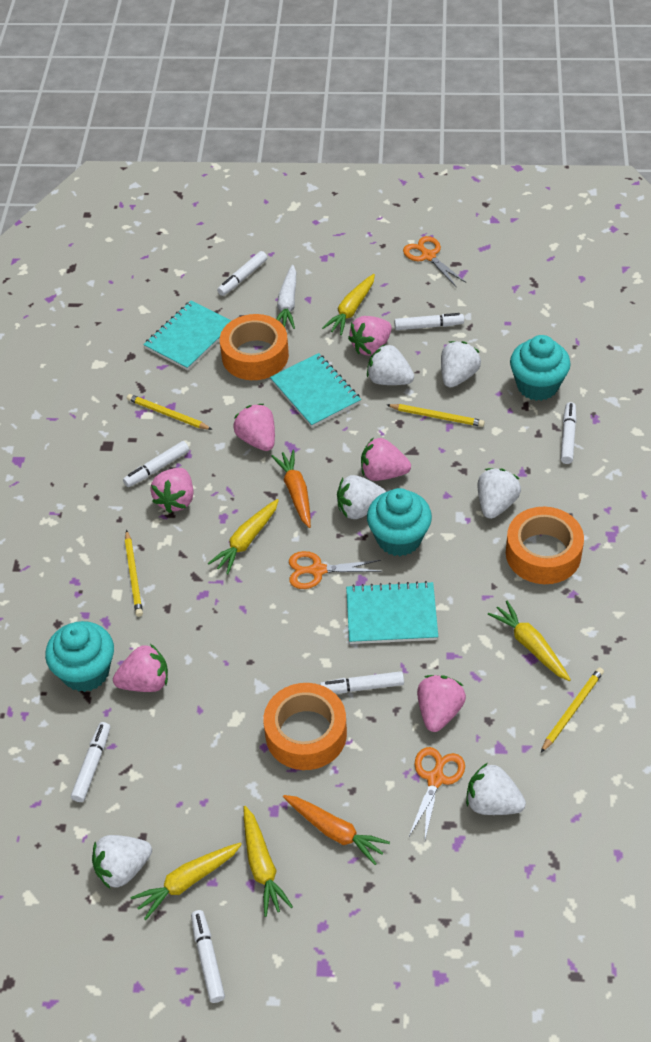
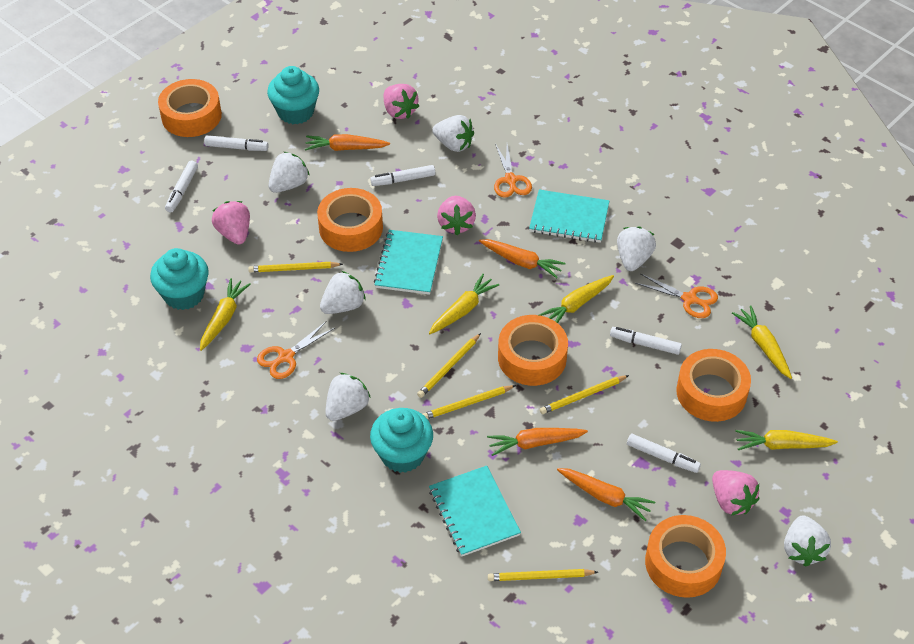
orange carrot: [271,450,311,528] [283,795,390,865] = 2 -> [305,134,390,151] [479,239,566,278] [487,428,588,456] [557,468,655,521] = 4
orange tape: [220,314,289,380] [263,683,347,770] [506,507,584,584] = 3 -> [158,79,222,137] [317,188,383,252] [498,315,568,386] [645,515,726,598] [676,349,751,422] = 5
pink strawberry: [113,644,168,692] [151,468,194,513] [233,404,275,451] [348,316,392,356] [361,437,411,481] [417,675,466,732] = 6 -> [212,201,250,245] [384,84,419,119] [437,196,476,235] [712,470,760,515] = 4
white carrot: [277,265,296,329] = 1 -> none = 0
white marker: [71,722,110,802] [123,441,189,487] [191,910,225,1003] [217,251,268,296] [320,671,404,694] [394,313,464,330] [561,402,577,464] = 7 -> [165,161,198,212] [204,135,269,151] [370,165,435,186] [610,327,682,355] [627,434,701,473] = 5
yellow pencil: [125,530,143,617] [127,394,212,430] [387,404,485,427] [541,667,604,752] = 4 -> [248,262,343,273] [417,333,481,398] [423,385,516,419] [488,569,598,581] [540,375,629,414] = 5

